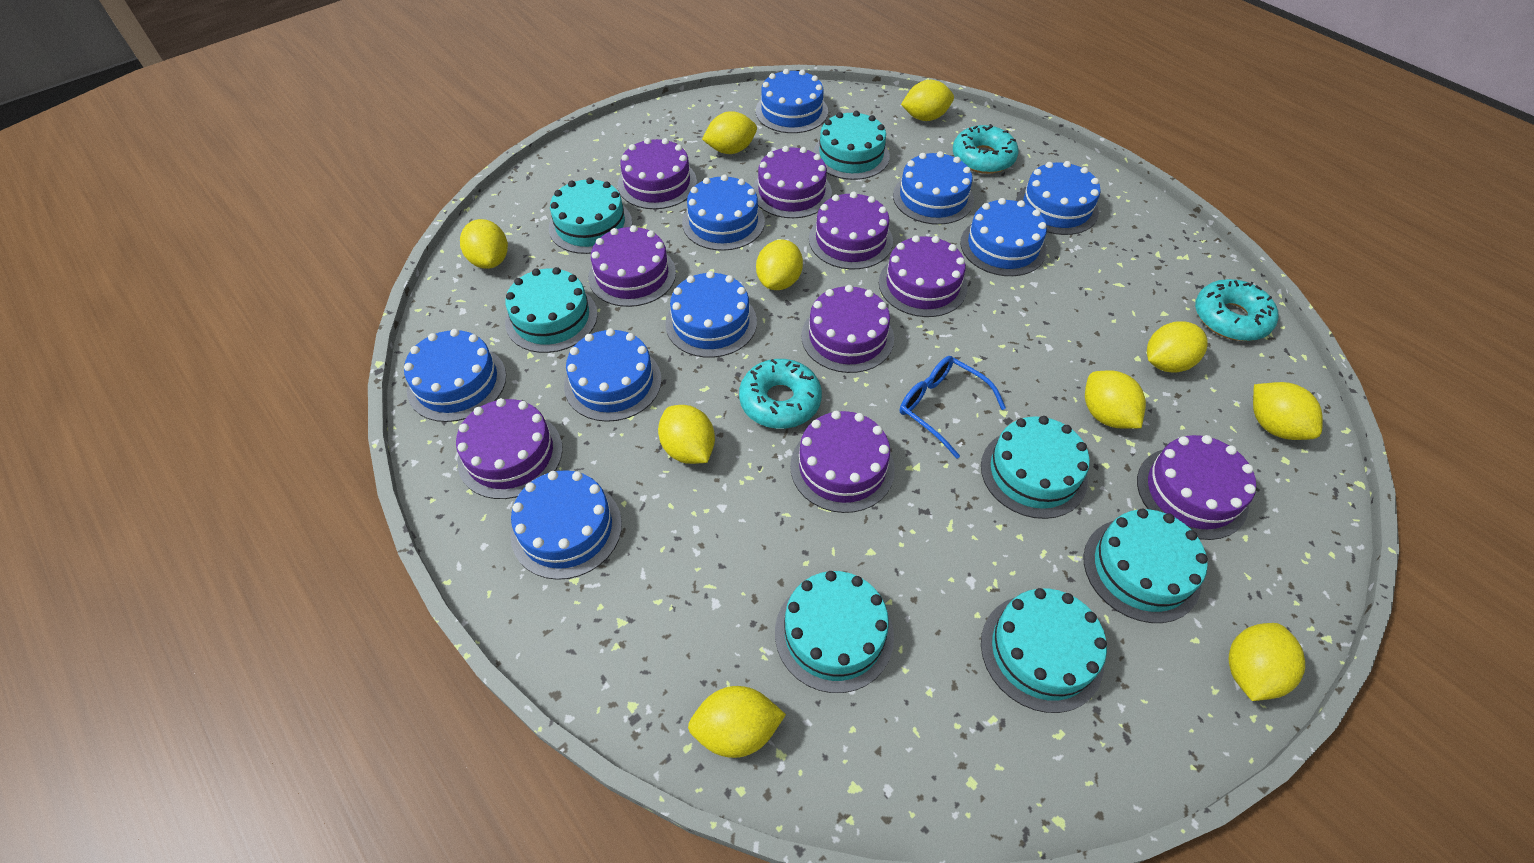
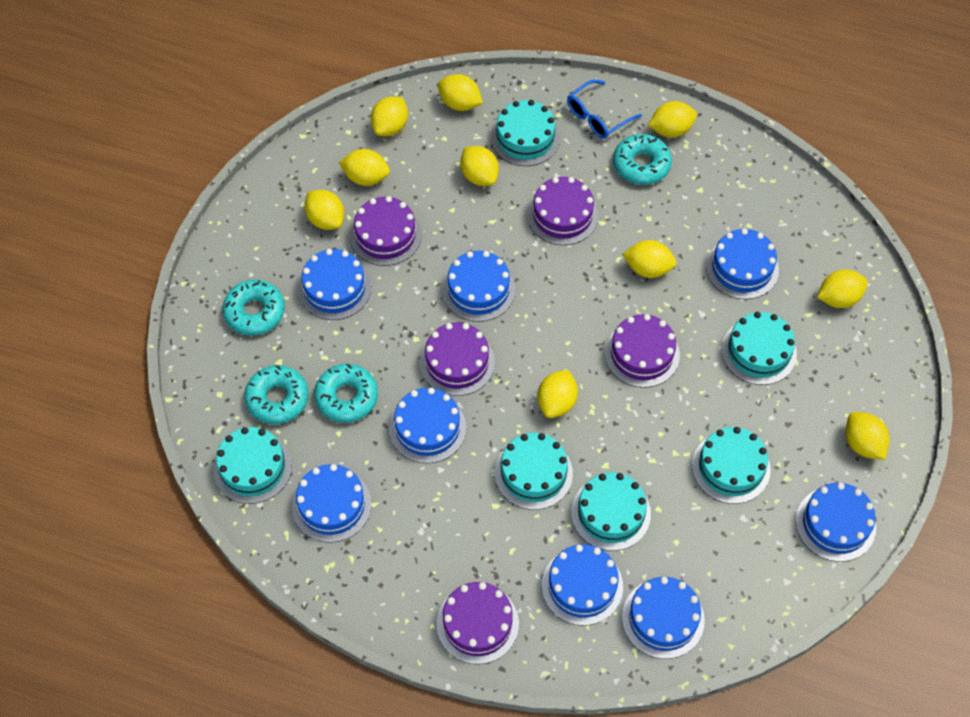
blue cake: [404,329,506,422] [511,470,622,580] [564,328,661,422] [665,271,757,358] [682,174,765,251] [756,69,828,133] [893,151,974,225] [960,198,1047,276] [1016,161,1101,235] = 9 -> [292,464,372,543] [298,249,371,320] [389,388,466,463] [442,251,516,322] [542,544,623,625] [622,577,705,659] [706,228,779,299] [796,483,876,562] = 8
purple cake: [456,398,563,499] [588,225,676,307] [618,138,697,209] [752,146,832,218] [790,411,895,513] [801,285,894,373] [809,192,893,269] [879,235,967,317] [1137,435,1256,540] = 9 -> [350,196,422,266] [420,323,495,396] [436,582,519,664] [527,177,598,245] [605,314,680,388] = 5
turquoise cake: [505,267,598,353] [549,177,632,254] [775,571,894,693] [813,111,890,180] [981,416,1090,519] [981,588,1107,713] [1084,509,1208,623] = 7 -> [213,427,292,504] [491,100,560,166] [495,433,573,510] [571,472,651,551] [692,427,771,504] [721,312,797,385] = 6
turquoise donut: [739,359,822,429] [953,124,1019,174] [1195,279,1278,341] = 3 -> [222,280,285,336] [244,365,309,424] [314,364,378,423] [613,134,672,185] = 4

